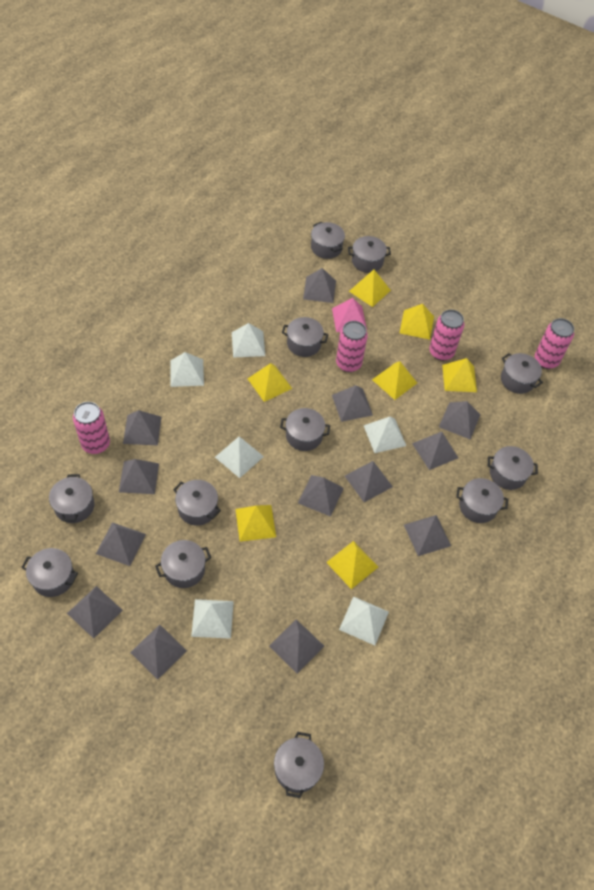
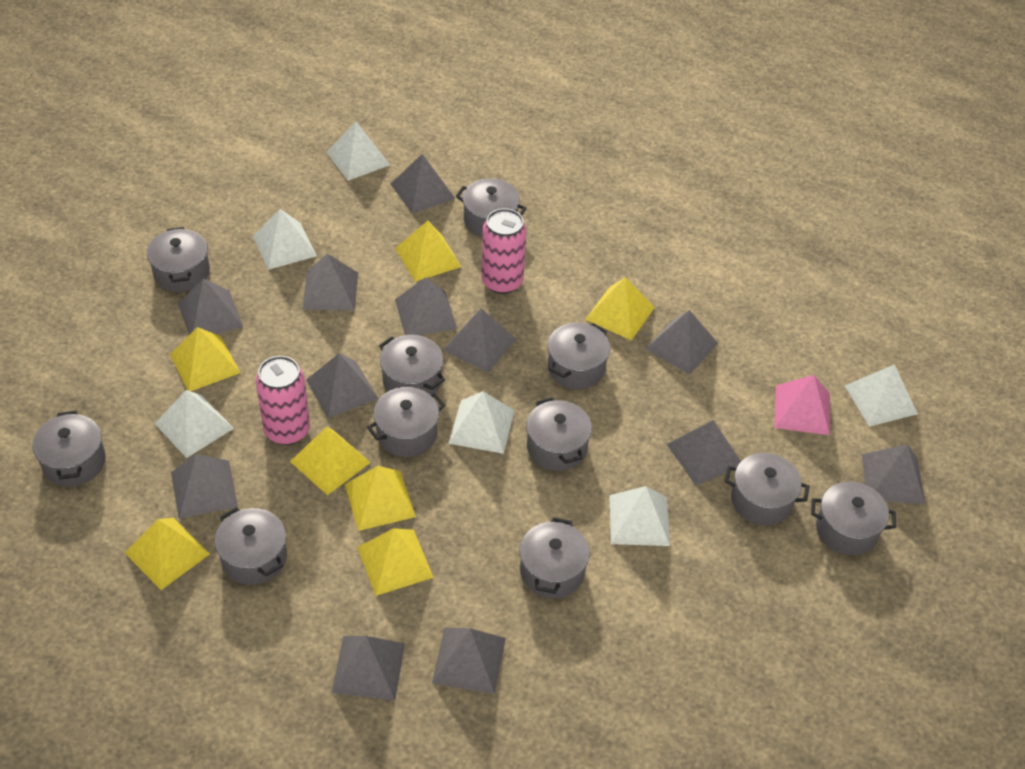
grey pot: [21,548,78,597] [49,474,94,523] [155,540,211,588] [173,480,221,526] [274,732,324,798] [280,408,330,451] [282,317,329,357] [311,222,345,259] [348,236,391,273] [456,478,508,523] [488,446,538,490] [501,353,543,394] = 12 -> [32,411,106,486] [147,227,210,292] [215,507,287,585] [367,387,445,457] [379,335,445,395] [456,178,527,237] [519,517,590,598] [526,397,592,471] [548,323,610,389] [725,453,810,525] [811,482,896,555] = 11
grey pyramid: [67,586,123,639] [96,522,146,566] [119,459,159,494] [123,410,161,445] [130,625,187,680] [269,620,324,674] [298,475,344,517] [303,268,336,303] [332,385,373,422] [345,461,393,502] [404,515,451,556] [412,432,458,470] [439,401,481,439] = 13 -> [171,454,238,519] [178,278,243,335] [302,254,358,310] [306,353,379,418] [331,636,405,700] [391,154,456,214] [395,277,457,335] [432,628,506,694] [444,308,516,373] [646,310,718,375] [667,420,741,486] [862,444,925,504] = 12
pink can: [73,402,110,454] [336,321,368,372] [429,310,464,361] [535,318,574,369] = 4 -> [256,356,310,445] [481,208,527,294] = 2

